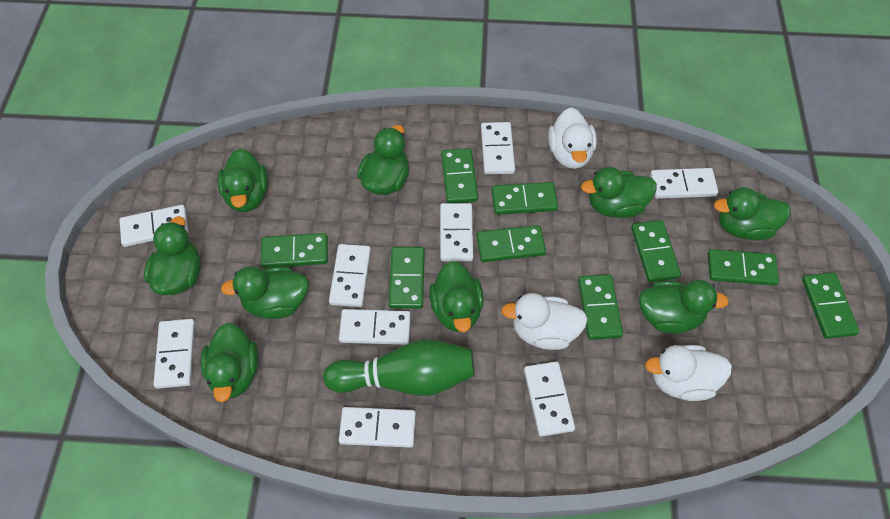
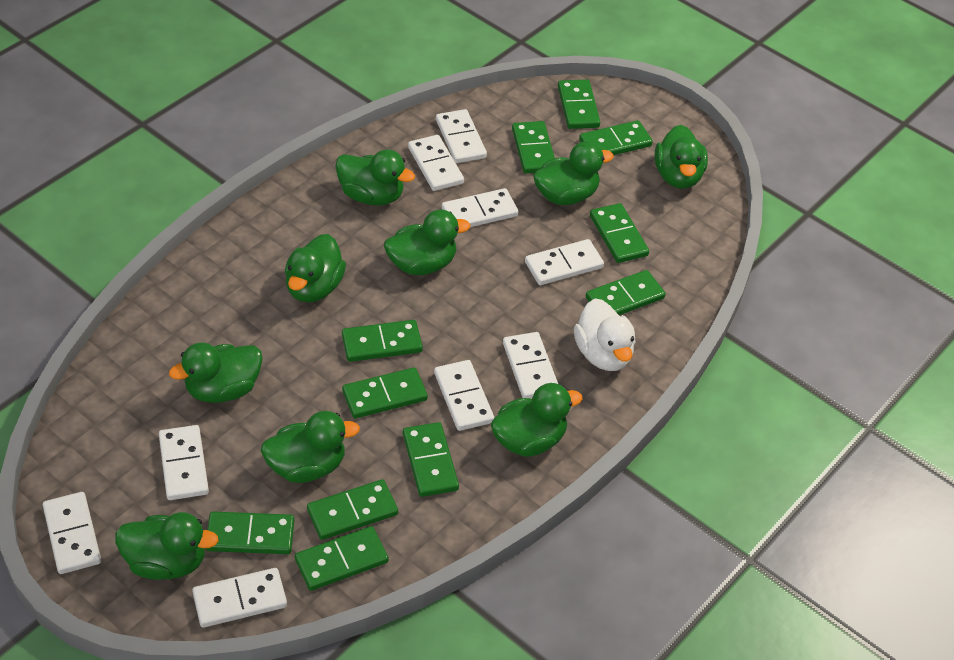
green bowling pin: [323,339,474,396] = 1 -> none = 0
green domino: [260,233,328,268] [389,247,425,309] [441,148,478,203] [476,225,546,262] [492,182,558,215] [578,274,623,340] [631,220,681,282] [708,249,779,286] [802,273,860,339] = 9 -> [206,512,294,554] [295,526,389,591] [307,479,398,540] [342,320,423,362] [342,367,428,419] [403,422,459,497] [512,121,555,174] [558,79,600,129] [579,120,653,155] [586,270,666,315] [590,203,649,263] = 11
white duck: [501,293,588,350] [548,108,597,169] [645,345,732,401] = 3 -> [574,298,636,371] = 1

